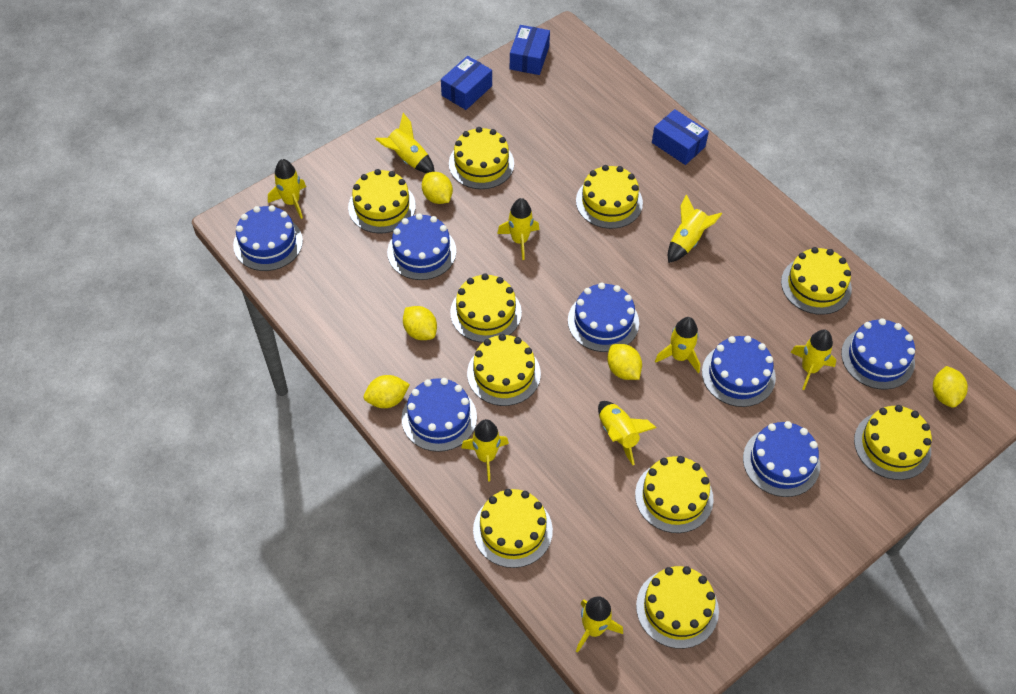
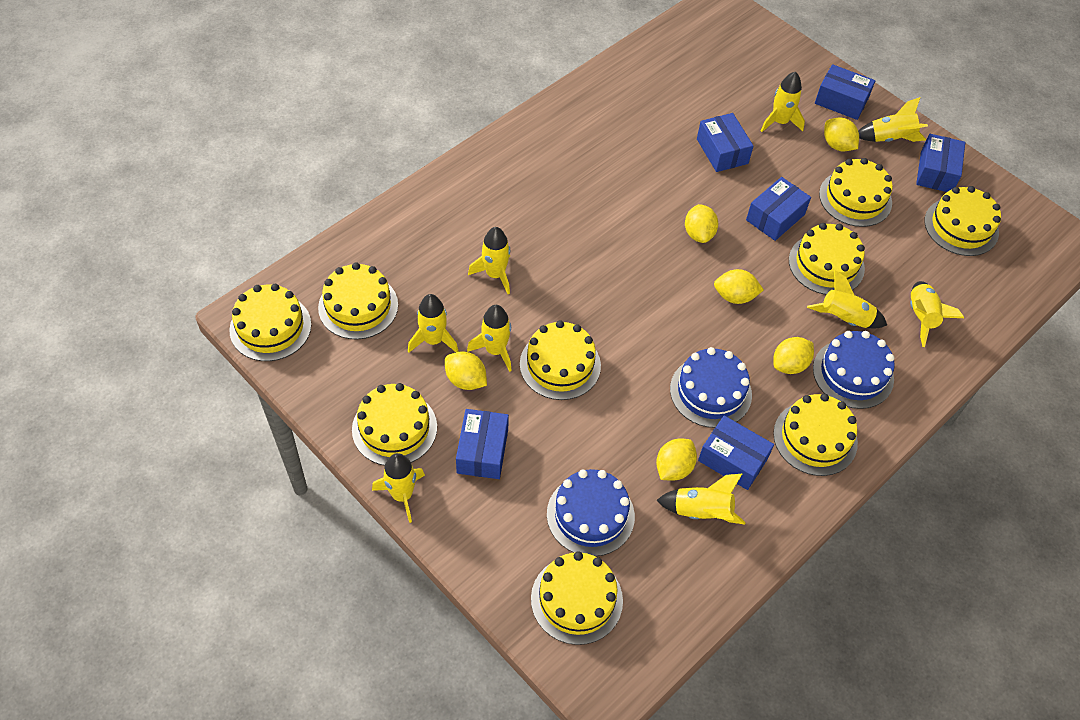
blue box: [441,56,492,110] [510,25,550,75] [652,109,709,165] = 3 -> [456,409,509,479] [697,113,753,172] [698,416,774,490] [746,177,811,241] [815,64,875,120] [916,134,965,192] = 6
blue cake: [233,205,303,271] [387,214,456,280] [402,378,477,452] [568,283,639,352] [702,336,776,407] [743,421,820,497] [841,318,915,390] = 7 -> [547,469,635,556] [670,347,752,428] [813,331,895,409] = 3
yellow cake: [348,169,416,233] [449,127,514,189] [450,273,522,343] [467,334,541,406] [473,489,553,568] [576,165,643,229] [635,456,714,533] [636,566,719,649] [781,247,852,315] [854,405,932,480] = 10 -> [229,284,311,361] [318,262,398,340] [352,383,437,466] [520,320,601,400] [531,551,623,645] [773,394,858,476] [789,223,865,295] [819,158,893,227] [924,186,1001,256] = 9
yellow lemon: [364,375,410,408] [403,306,437,340] [422,172,453,204] [607,344,642,380] [933,366,968,408] = 5 -> [445,351,487,390] [656,438,697,481] [685,204,718,243] [714,269,764,304] [773,337,814,374] [824,118,859,151] = 6

